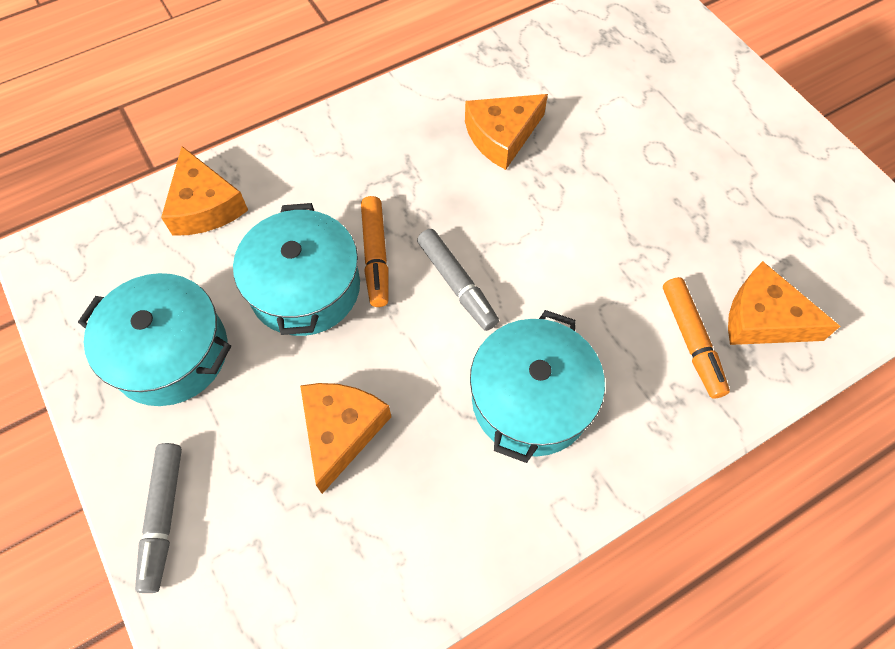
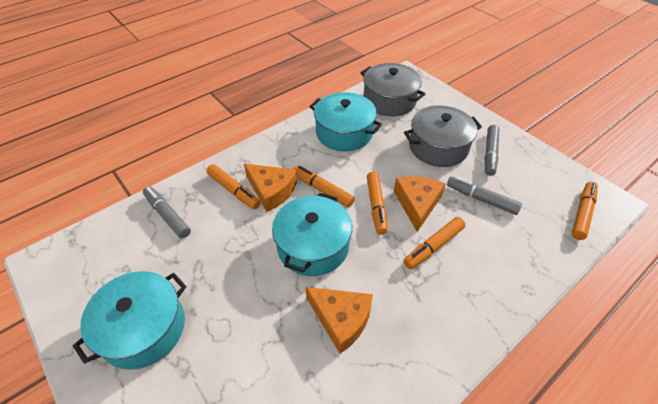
grey marker: [135,443,182,593] [417,229,499,331] = 2 -> [143,186,191,238] [447,176,522,215] [485,125,499,176] = 3
grey pot: none = 0 -> [361,63,425,116] [404,105,482,167] = 2
orange cheese: [161,146,248,236] [300,383,391,494] [465,94,548,170] [728,261,840,345] = 4 -> [244,164,297,212] [305,287,373,353] [394,176,446,232] = 3
orange marker: [361,196,389,307] [663,277,730,399] = 2 -> [206,164,261,209] [294,166,355,208] [367,171,388,235] [403,217,465,269] [572,182,598,240] = 5

